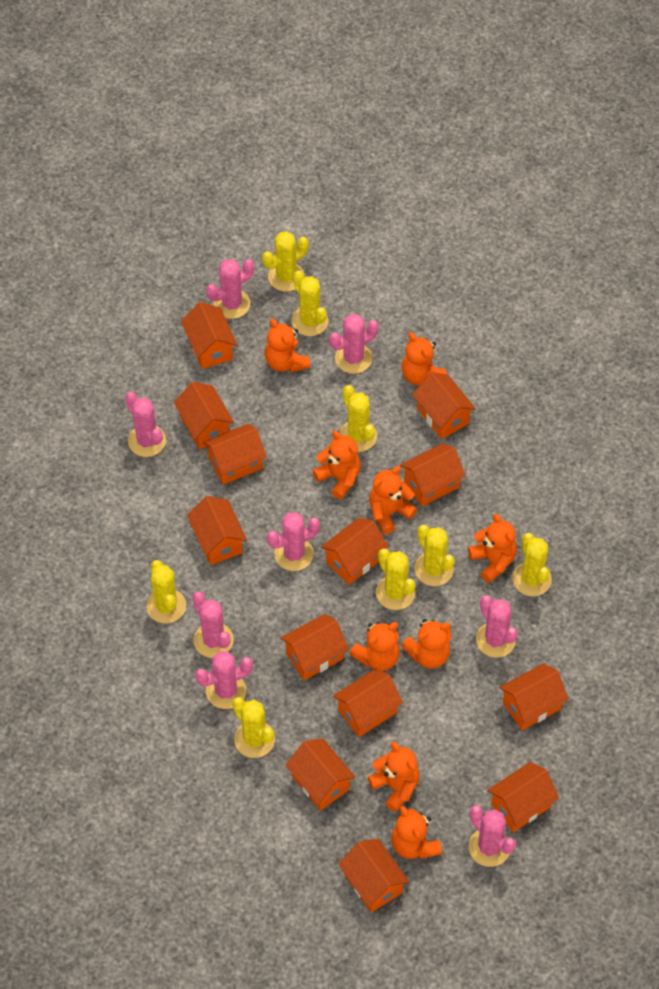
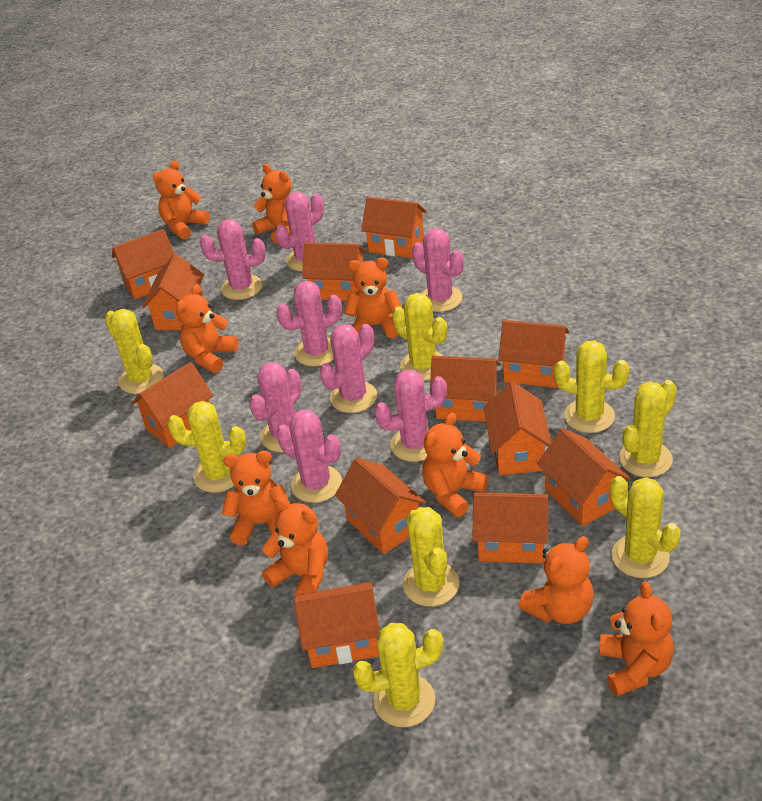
orange house: [174,382,234,450] [181,302,237,369] [187,496,247,565] [203,424,267,485] [281,614,349,680] [285,738,356,810] [321,518,388,585] [333,668,403,737] [338,839,409,913] [400,443,466,507] [413,372,476,439] [487,762,559,832] [499,663,569,730] = 13 -> [112,229,174,299] [132,362,214,448] [142,254,204,330] [294,582,380,668] [302,242,366,301] [335,458,426,554] [361,197,427,258] [430,356,500,422] [472,492,549,564] [484,382,551,475] [498,320,569,388] [537,428,631,526] = 12

